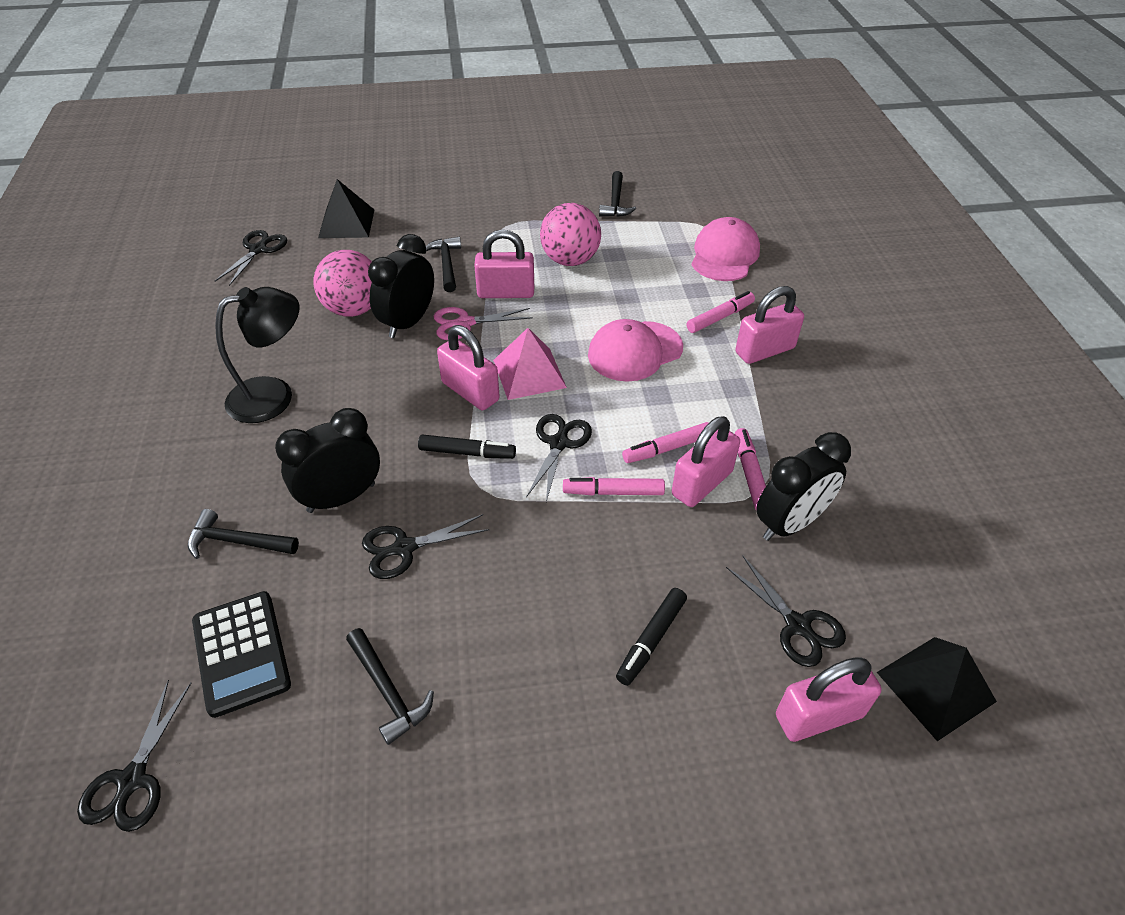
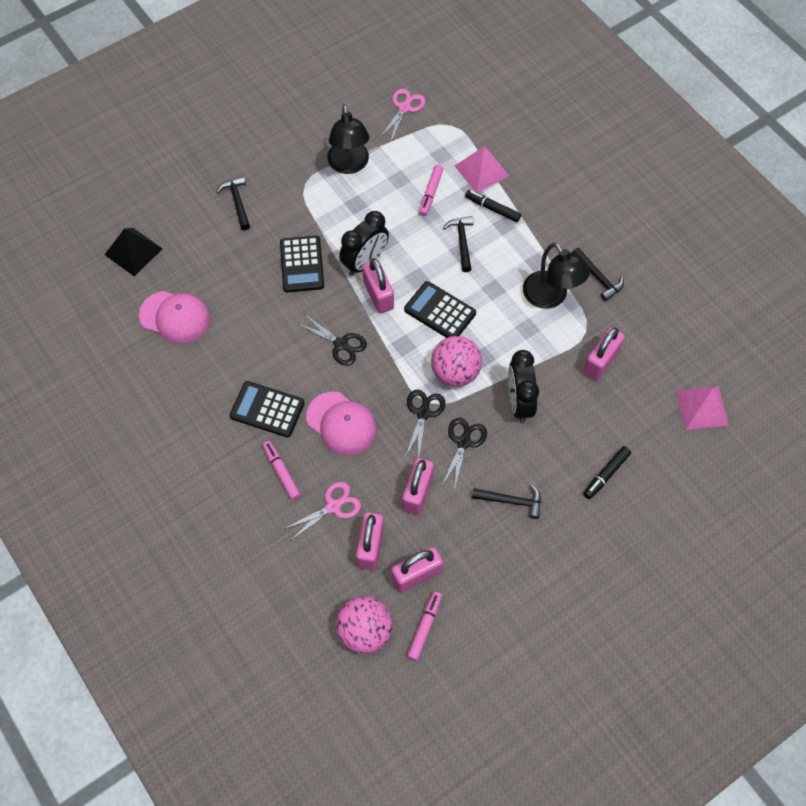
black calculator: [192,591,291,718] = 1 -> [230,381,305,437] [280,236,324,292] [404,281,476,338] = 3
black clock: [275,408,380,513] [368,234,434,338] [756,432,851,541] = 3 -> [339,211,389,276] [508,350,539,423] = 2
black lamp: [215,287,299,423] = 1 -> [327,104,370,174] [523,243,590,309] = 2
black pyramid: [318,179,374,238] [877,637,997,741] = 2 -> [105,228,162,276] = 1
black scissors: [77,680,191,832] [215,230,287,286] [362,514,490,579] [526,414,592,502] [726,555,846,667] = 5 -> [296,315,367,366] [405,389,446,458] [442,418,487,490] = 3
pink marker: [563,477,665,496] [622,422,708,463] [687,291,755,333] [735,428,766,509] = 4 -> [263,441,301,500] [407,592,442,661] [419,165,443,216] = 3
pink pyramid: [493,328,567,400] = 1 -> [455,146,509,193] [676,386,729,430] = 2
pink scissors: [434,307,533,340] = 1 -> [284,482,361,541] [380,89,425,141] = 2

